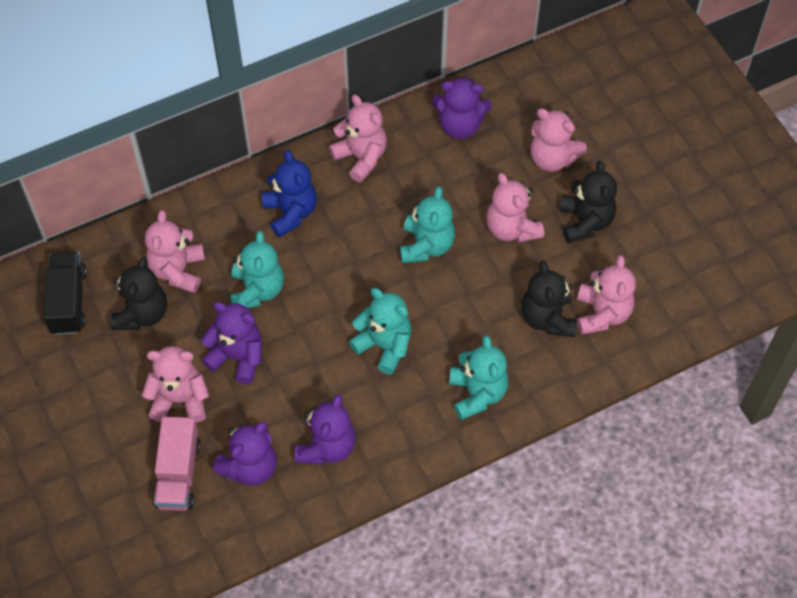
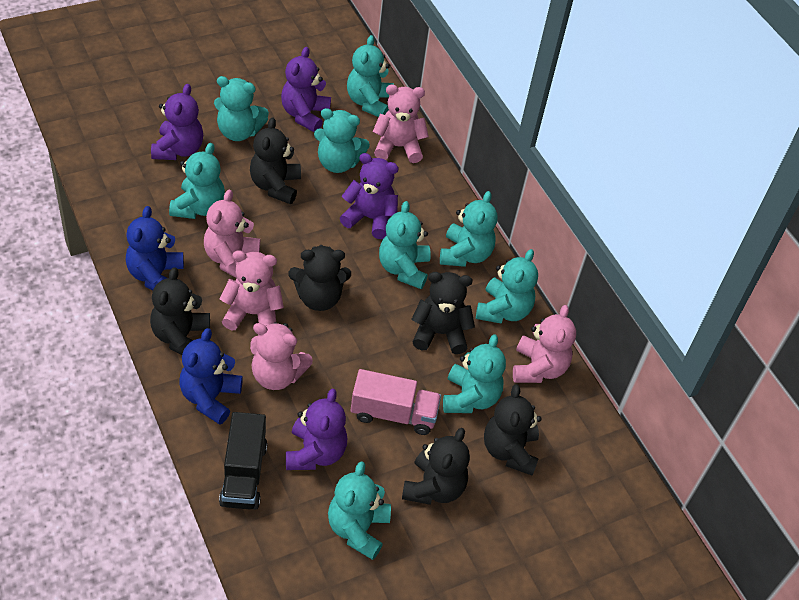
black teddy bear: [110,257,167,330] [521,260,577,337] [560,161,617,243] = 3 -> [150,267,210,355] [250,117,301,204] [288,245,351,311] [402,428,470,505] [411,272,475,354] [484,384,542,476] = 6
blue teddy bear: [262,150,317,238] = 1 -> [126,206,184,290] [180,328,243,425] = 2
pink teddy bear: [142,346,209,423] [145,210,205,293] [329,94,387,183] [486,173,544,243] [531,108,587,172] [577,255,636,335] = 6 -> [204,190,260,278] [220,251,284,330] [250,322,313,390] [373,85,429,163] [513,305,576,383] = 5
turquoise teddy bear: [230,231,284,308] [349,288,412,375] [400,186,455,263] [449,335,508,420] = 4 -> [169,143,225,219] [214,76,269,141] [314,108,370,173] [328,461,391,560] [347,35,394,117] [379,201,431,289] [440,191,497,267] [443,334,506,413] [476,249,538,324] = 9

